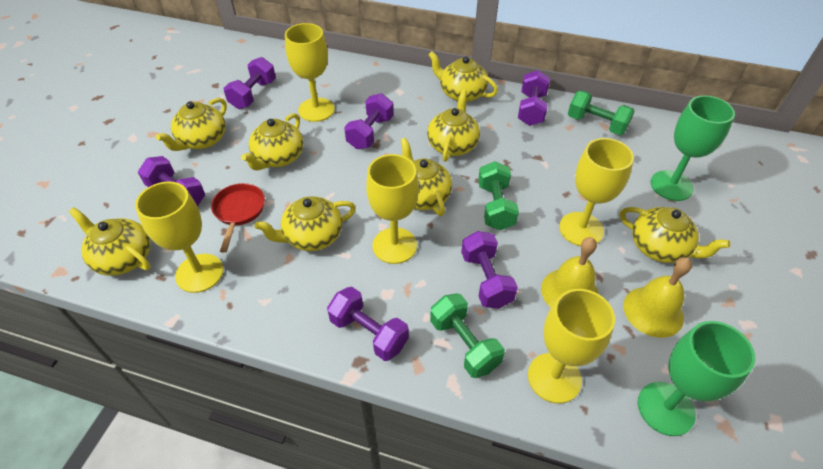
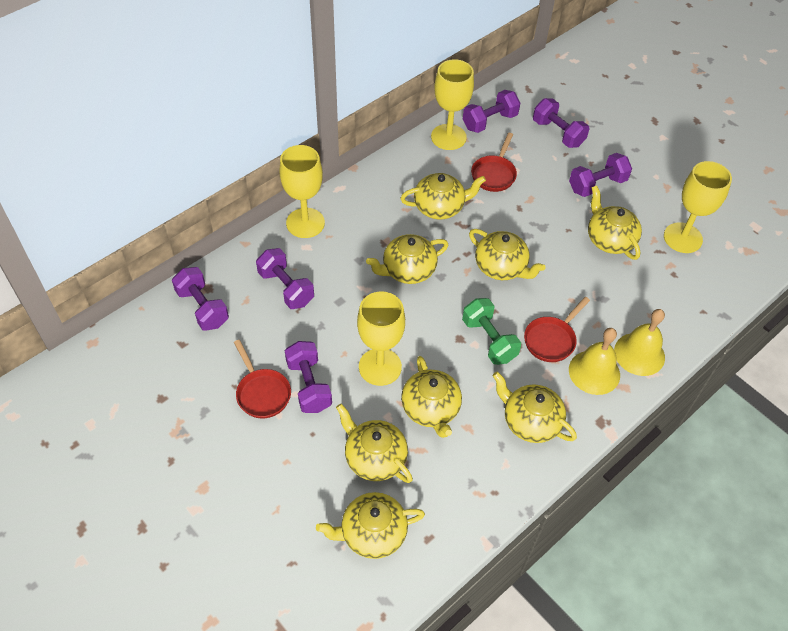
green dumbbell: [430,293,504,378] [478,161,519,230] [568,90,635,135] = 3 -> [462,298,521,365] = 1
green goblet: [638,321,755,436] [651,95,735,201] = 2 -> none = 0
red pan: [211,183,265,253] = 1 -> [234,340,291,419] [471,133,517,192] [524,297,590,362] = 3
yellow goblet: [135,181,223,293] [285,23,335,122] [366,154,419,264] [528,289,615,404] [559,138,634,246] = 5 -> [279,145,325,238] [357,291,405,386] [431,59,474,150] [664,161,732,253] = 4

